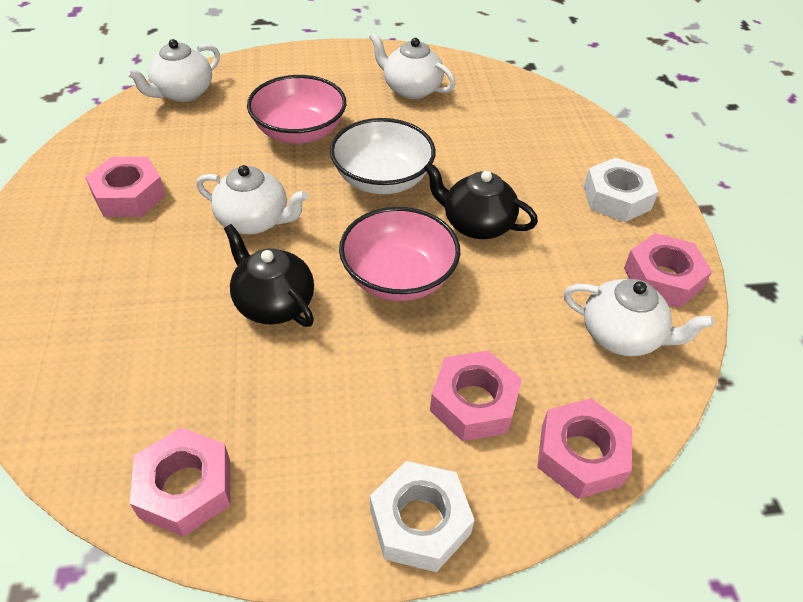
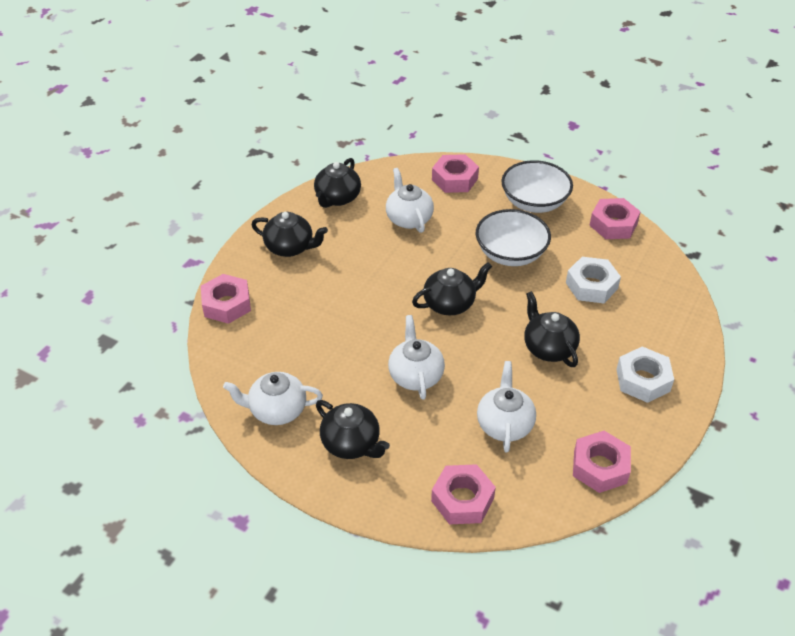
black teapot: [224,224,314,327] [424,162,538,239] = 2 -> [251,212,328,257] [314,158,361,208] [316,400,390,459] [412,262,492,315] [524,291,580,367] = 5
pink bowl: [247,75,346,144] [339,207,460,301] = 2 -> none = 0
white bowl: [330,118,436,194] = 1 -> [476,209,551,266] [501,160,573,213] = 2

